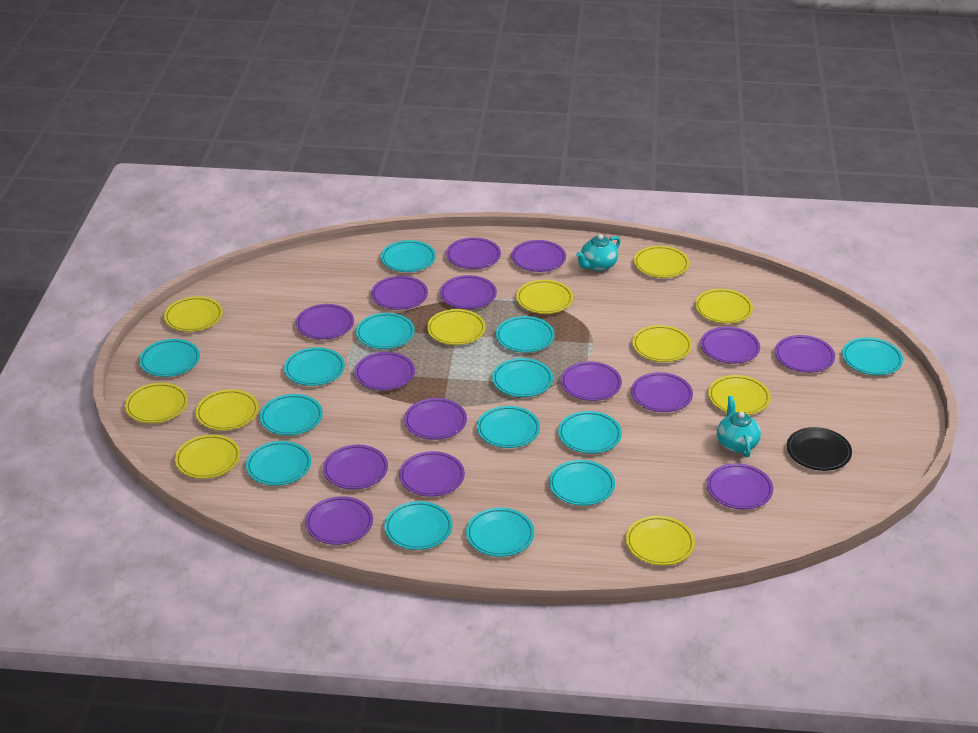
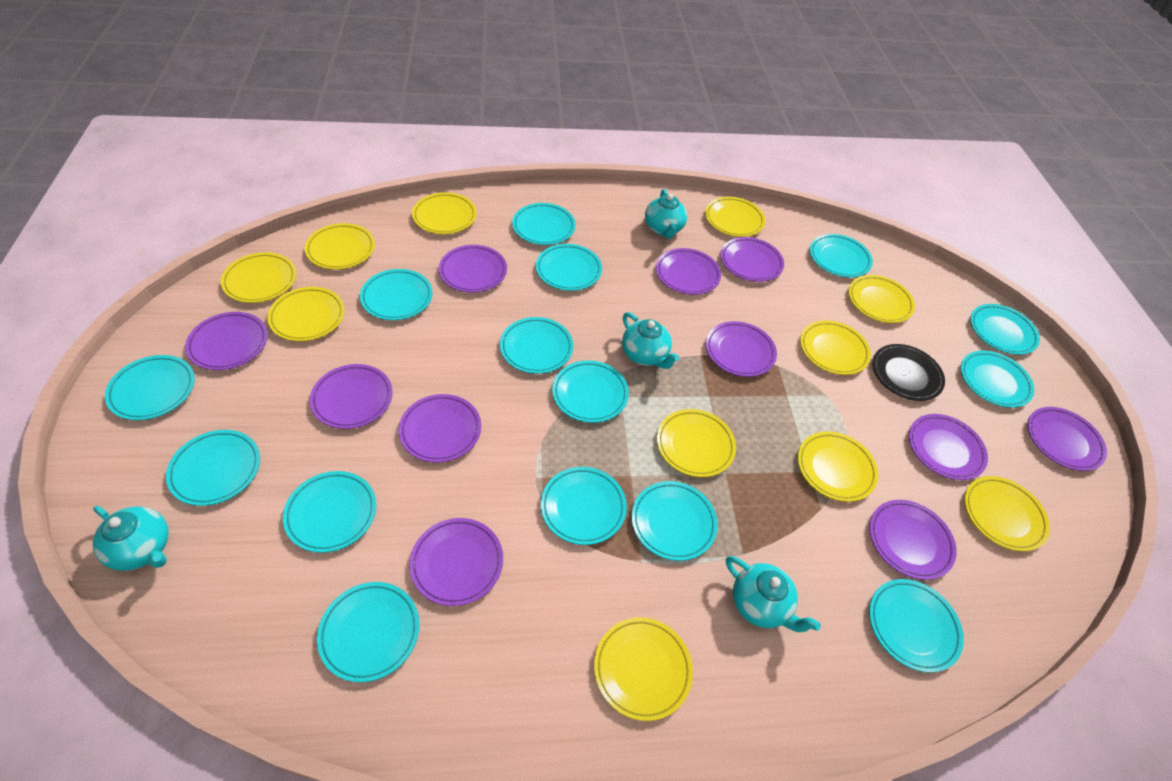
purple plate: [296,304,354,340] [305,496,373,545] [323,445,388,489] [354,352,415,390] [371,276,428,310] [399,451,465,497] [404,398,467,440] [440,275,497,309] [446,237,501,269] [511,240,566,272] [561,361,622,401] [631,372,693,412] [700,327,760,364] [707,463,773,509] [775,335,835,373] = 15 -> [185,312,268,370] [310,364,393,429] [399,394,481,463] [410,518,503,606] [439,245,507,293] [656,248,721,295] [706,321,777,377] [721,237,784,282] [869,500,957,580] [909,414,988,480] [1027,407,1107,471] = 11
turquoise plate: [139,339,200,377] [246,441,311,486] [260,394,323,435] [284,347,345,386] [356,313,415,349] [381,240,436,272] [384,501,453,550] [466,508,534,557] [477,406,540,448] [492,358,553,397] [496,316,555,353] [549,460,615,506] [558,411,622,454] [842,338,903,375] = 14 -> [105,355,195,420] [166,430,260,506] [283,471,376,553] [317,582,420,682] [360,269,433,320] [500,317,573,374] [512,203,576,245] [536,244,602,291] [541,467,627,545] [552,360,629,423] [632,481,718,561] [810,234,873,278] [869,579,964,673] [961,351,1034,408] [970,304,1040,355] = 15
turquoise teapot: [576,234,621,271] [717,396,761,457] = 2 -> [93,506,169,571] [622,312,680,369] [645,189,687,239] [726,556,821,632] = 4

